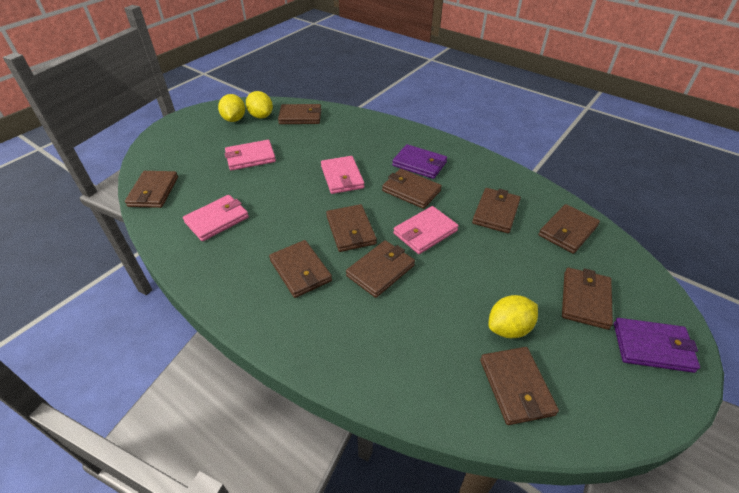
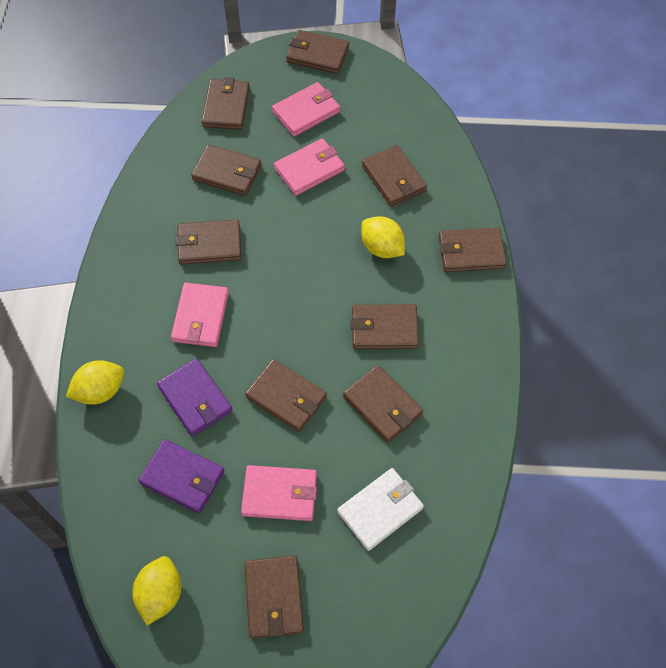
white wallet: none = 0 -> [337,468,424,551] = 1

